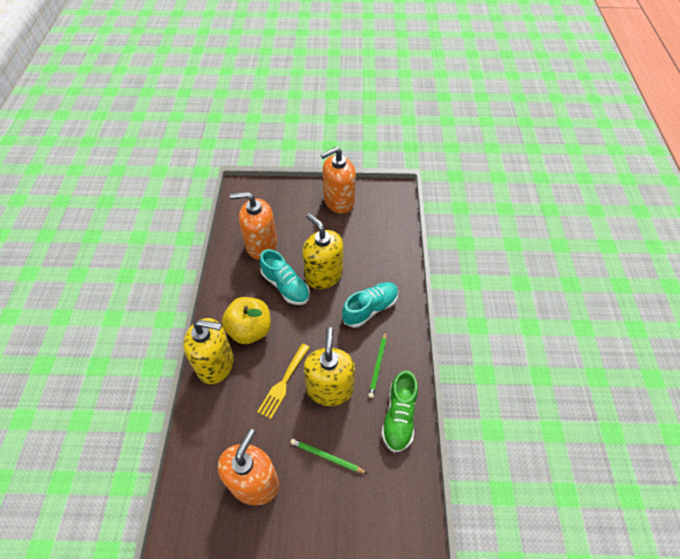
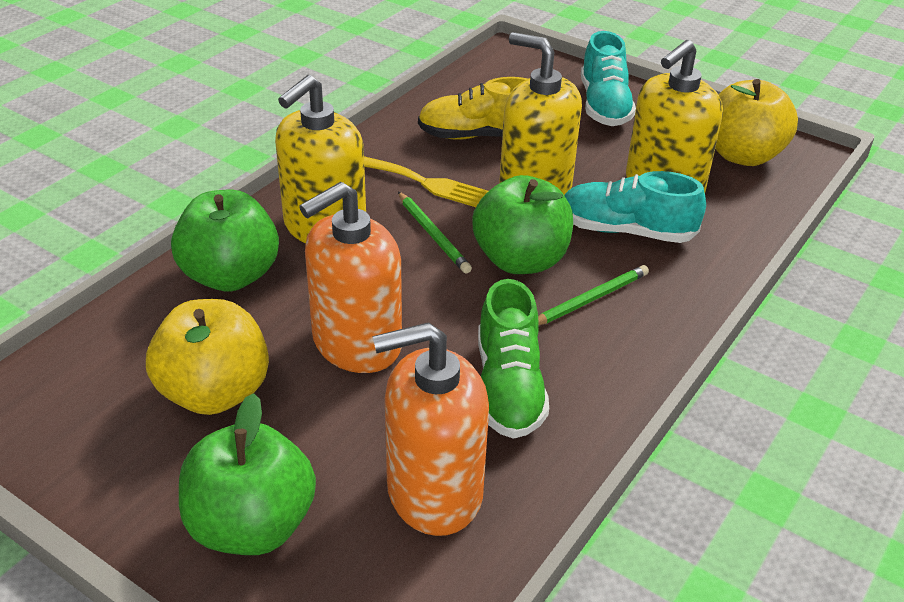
green apple: none = 0 -> [171,190,279,292] [179,393,316,555] [472,175,573,274] = 3
orange soap dispenser: [218,429,279,506] [230,192,277,260] [320,147,356,213] = 3 -> [299,182,402,373] [372,322,489,536] = 2
yellow apple: [222,297,271,344] = 1 -> [146,299,269,415] [715,79,798,166] = 2
yellow shoe: none = 0 -> [418,77,528,140] = 1

